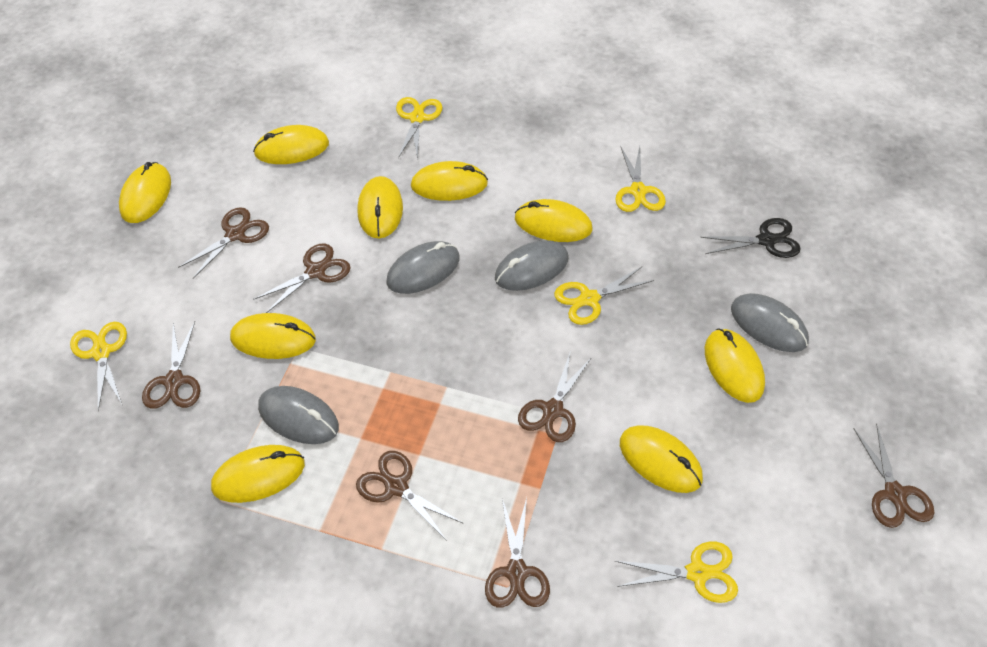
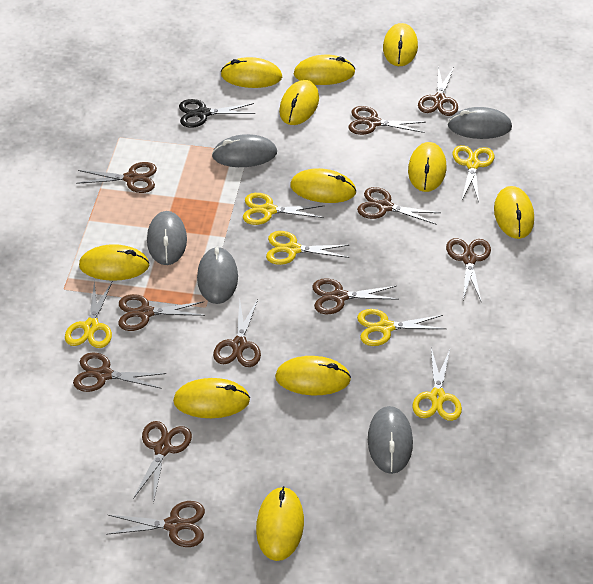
brown scissors: [142,321,200,409] [178,207,269,279] [253,244,351,313] [356,451,464,541] [485,498,550,608] [518,350,592,442] [854,424,934,528] = 7 -> [73,352,166,392] [76,162,157,193] [106,501,205,547] [118,294,205,331] [133,421,192,503] [213,299,261,367] [312,278,399,314] [348,106,426,135] [357,187,440,224] [418,66,458,116] [446,238,491,303] = 11
grey mouse: [258,386,339,444] [386,241,460,294] [495,240,568,291] [731,293,809,352] = 4 -> [147,211,187,265] [197,247,238,304] [212,134,277,167] [368,406,413,474] [448,107,512,139] = 5
yellow mouse: [119,162,171,223] [211,445,305,503] [230,313,316,359] [253,125,329,164] [357,176,403,238] [411,161,488,201] [515,199,592,242] [620,425,703,493] [705,328,765,403] = 9 -> [79,244,149,281] [173,378,250,418] [221,57,282,88] [256,486,304,561] [275,356,351,395] [279,80,319,125] [290,168,357,203] [294,55,355,85] [383,23,418,66] [408,142,446,192] [494,186,534,239] = 11
yellow scissors: [70,322,127,411] [396,97,442,160] [554,267,654,325] [615,146,666,212] [615,541,738,603] = 5 -> [65,281,112,348] [243,193,325,225] [266,231,349,265] [357,309,446,346] [413,348,462,421] [452,145,494,202] = 6

